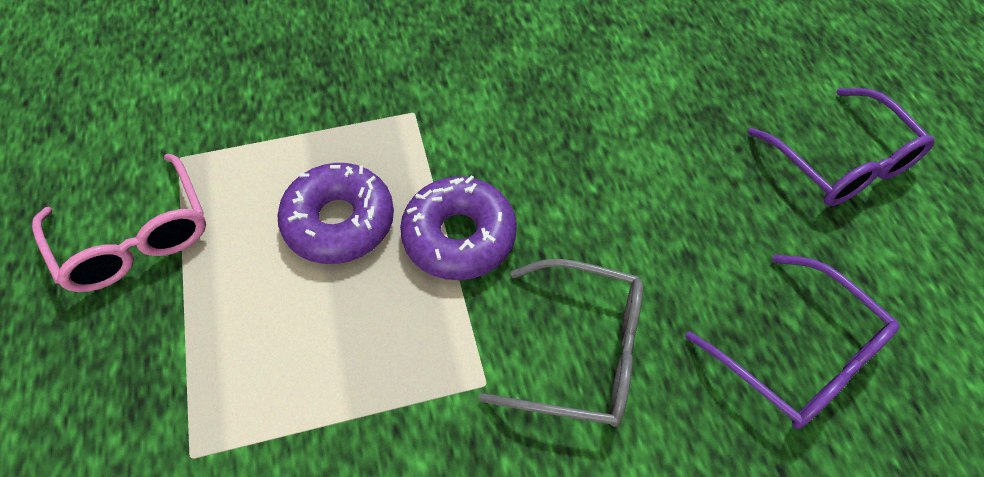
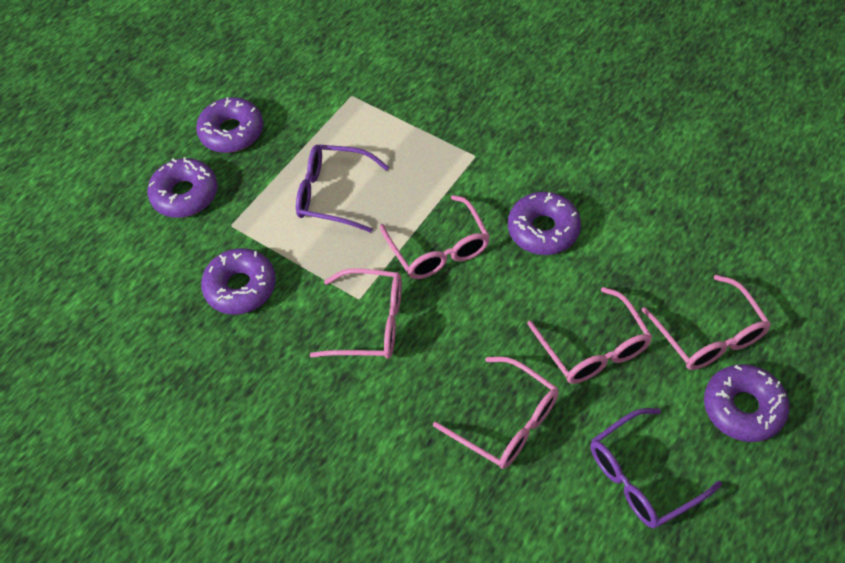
grey glasses: [479,259,643,427] = 1 -> none = 0
pink glasses: [32,154,206,292] = 1 -> [310,268,402,359] [380,195,490,279] [433,357,559,469] [527,287,652,384] [641,275,771,370] = 5
purple donut: [277,163,394,264] [400,175,517,280] = 2 -> [147,157,218,218] [196,97,263,153] [201,248,276,315] [508,192,581,255] [704,364,789,442] = 5

